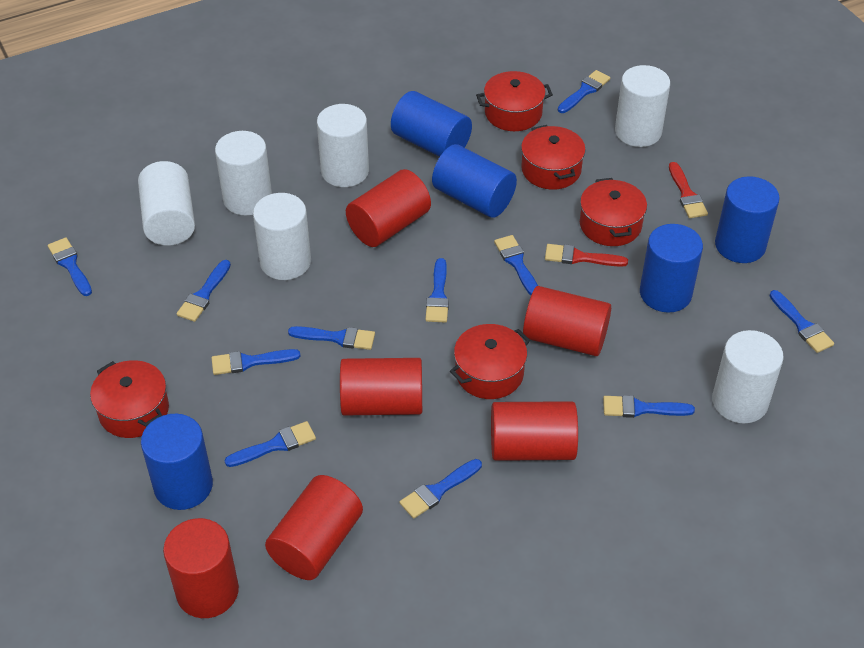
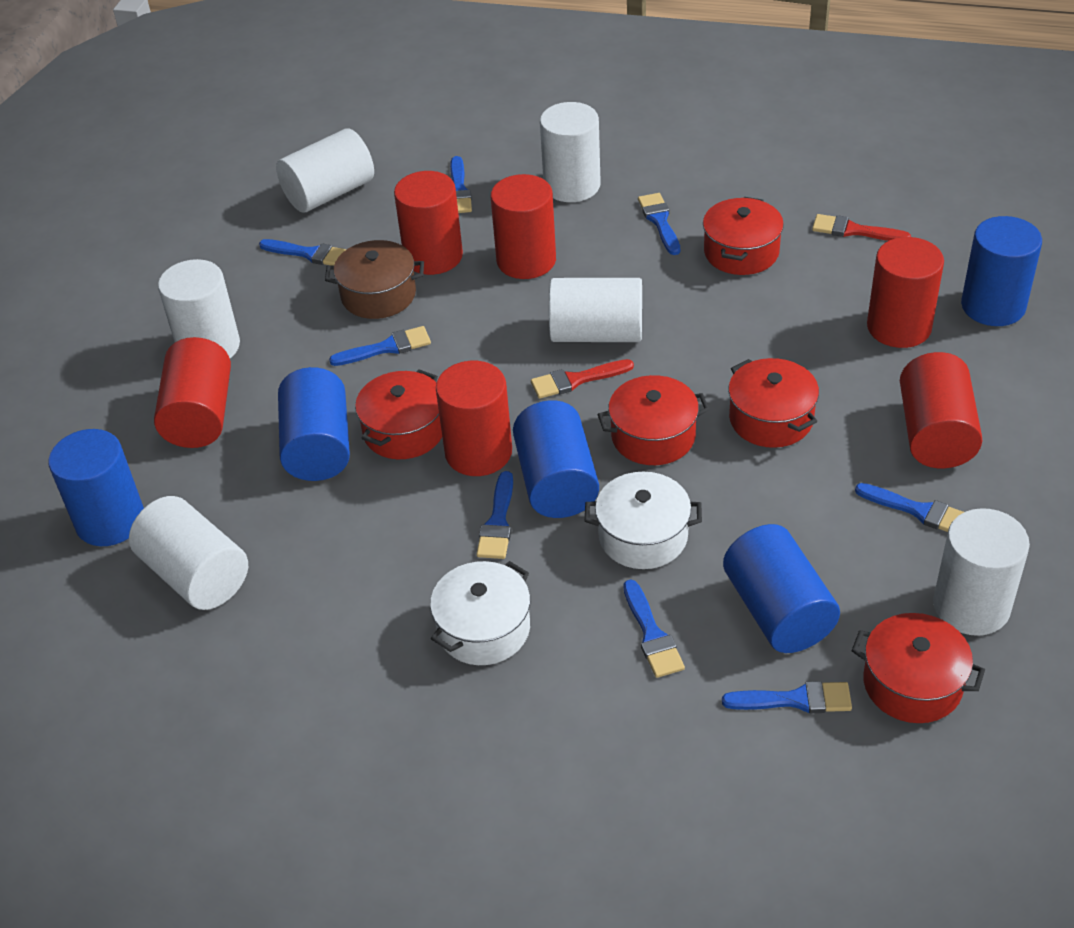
blue brush: [48,238,92,296] [177,260,231,322] [211,349,300,375] [224,421,316,467] [288,326,375,350] [399,459,482,519] [425,258,449,323] [494,235,538,295] [558,70,610,113] [603,395,695,418] [770,290,834,353] = 11 -> [259,239,347,266] [329,326,431,366] [450,156,472,213] [477,471,513,559] [623,579,685,678] [638,193,680,255] [722,681,852,713] [855,483,964,532] = 8
brown pot: none = 0 -> [325,240,424,319] = 1
white pot: none = 0 -> [430,561,530,665] [585,472,702,569] = 2

